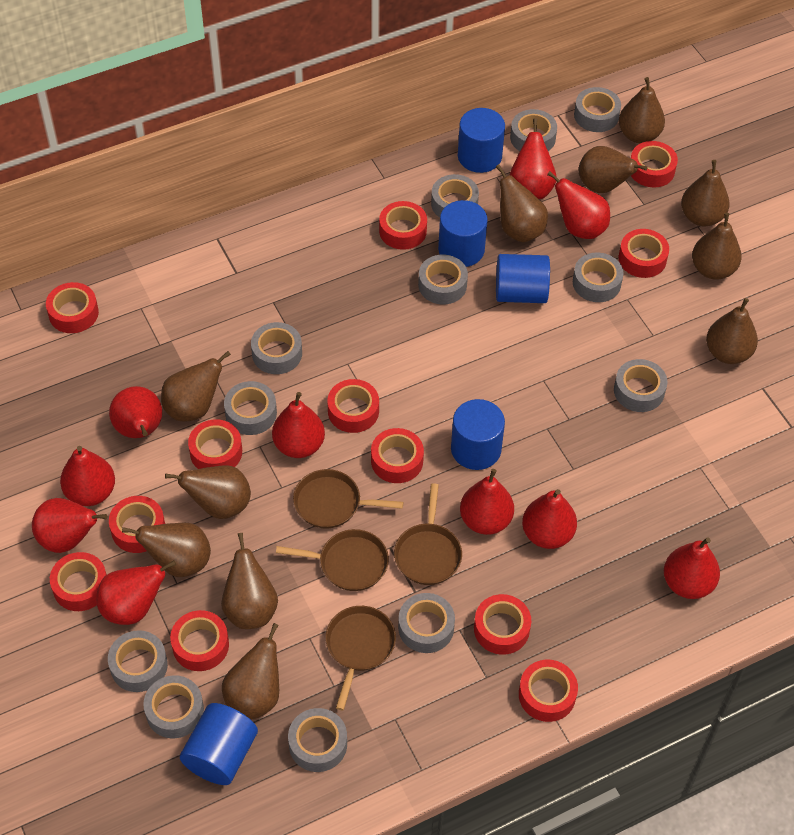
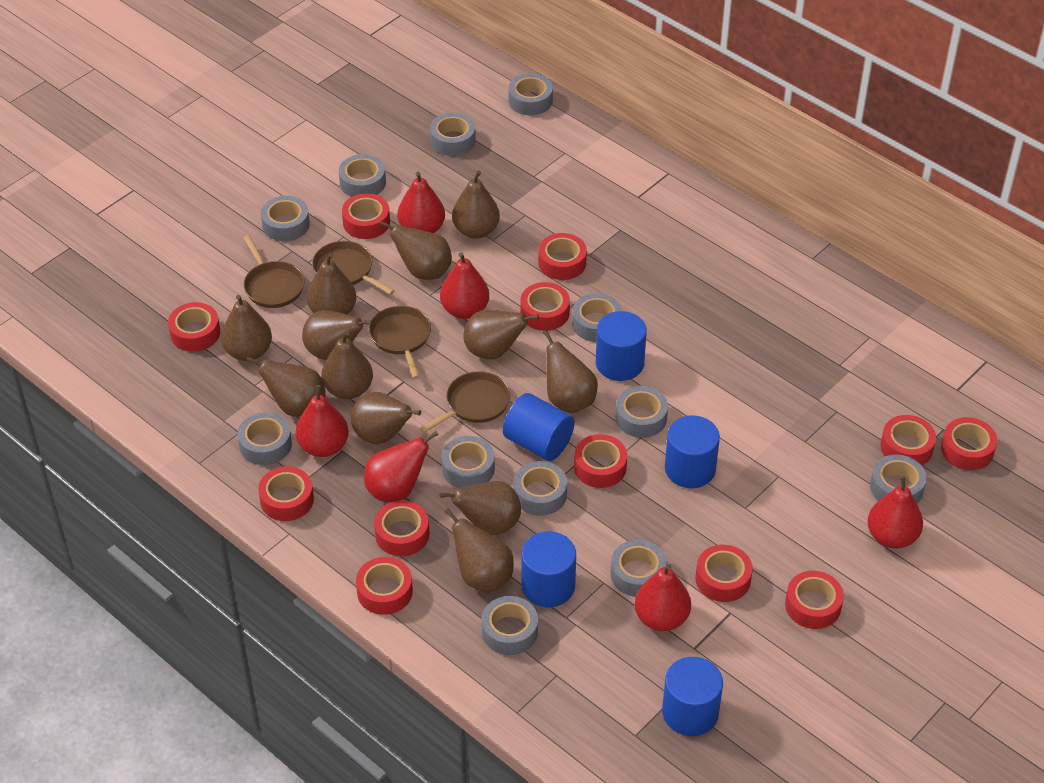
brown pear: [122,523,211,577] [161,351,231,422] [165,466,251,519] [221,533,278,629] [222,623,279,719] [496,164,548,242] [579,146,648,193] [619,77,665,143] [681,160,730,226] [692,213,742,279] [706,298,758,364] = 11 -> [221,295,272,361] [246,356,326,417] [302,310,373,360] [307,253,356,315] [321,331,373,399] [351,392,421,444] [379,220,452,280] [439,481,521,535] [444,508,514,592] [452,171,500,239] [463,310,539,360] [542,330,598,413] = 12
red pear: [32,498,107,553] [60,446,115,506] [96,560,176,625] [109,386,162,438] [272,392,325,458] [460,469,514,535] [510,118,557,199] [522,489,577,549] [547,171,610,239] [664,537,720,599] = 10 -> [296,385,349,457] [364,431,438,502] [398,172,445,233] [440,252,489,319] [634,564,691,631] [867,476,923,549] = 6

